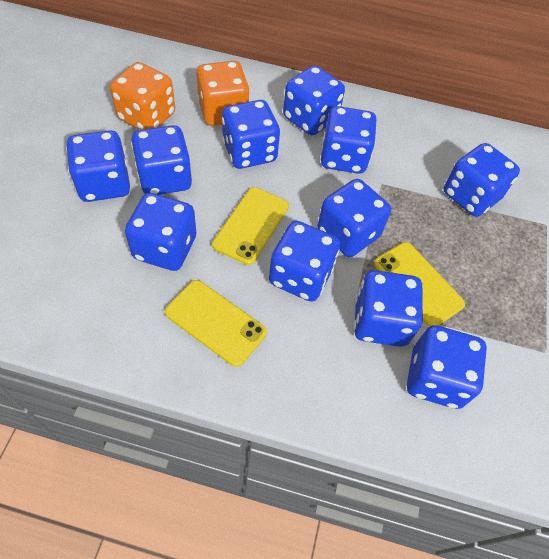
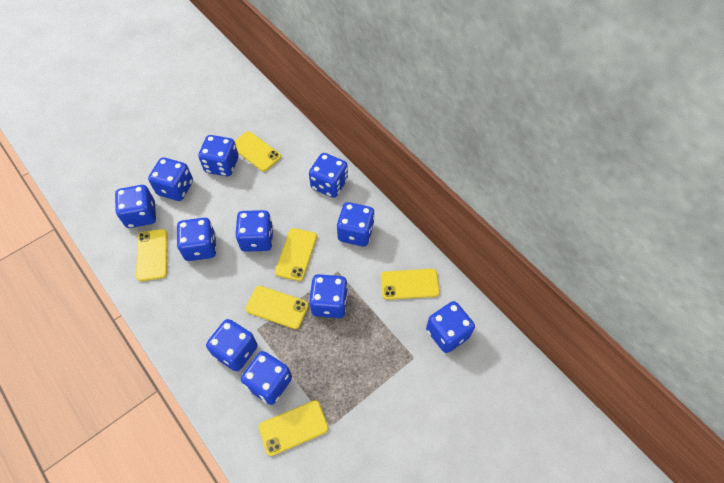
orange dice: [110,62,175,130] [196,61,250,126] = 2 -> none = 0
yellow phone: [165,280,267,367] [212,187,289,265] [374,242,465,327] = 3 -> [136,229,167,281] [235,131,281,172] [245,286,309,329] [259,400,329,456] [275,228,317,281] [381,269,440,300] = 6

